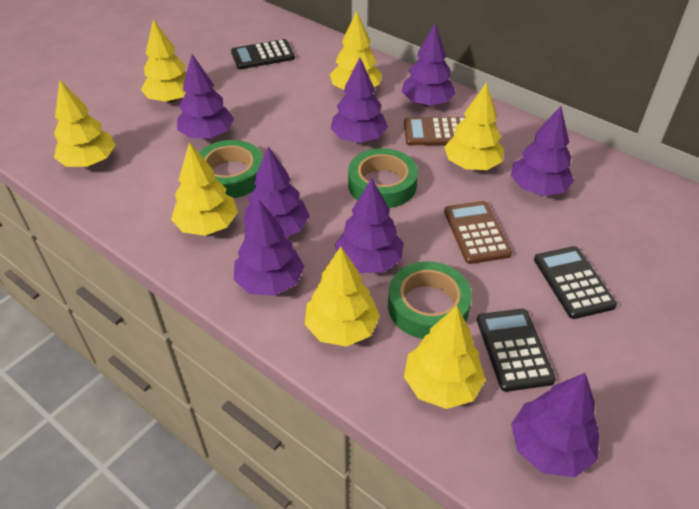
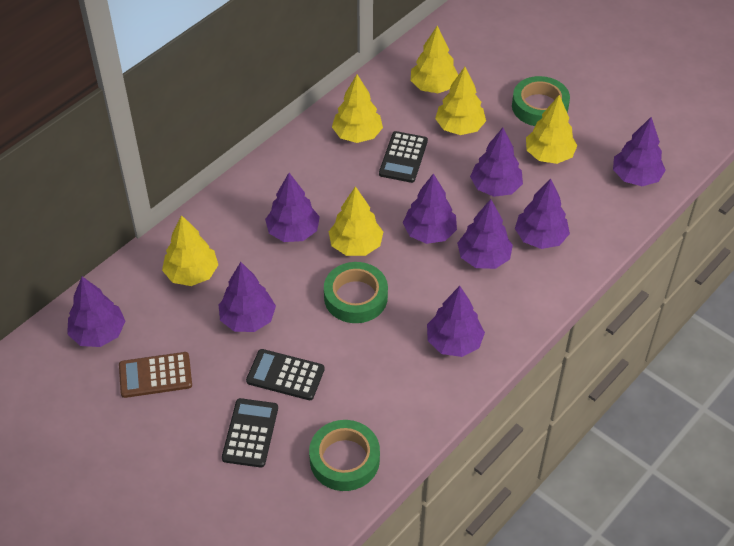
brown calculator: [404,117,466,145] [444,201,512,264] = 2 -> [119,352,192,398] = 1
purple tree: [177,54,234,139] [234,200,304,296] [244,146,310,237] [331,57,388,143] [335,178,404,273] [402,24,456,106] [511,106,574,196] [511,373,599,477] = 8 -> [67,277,125,347] [219,262,276,332] [265,173,320,242] [403,173,457,244] [427,286,485,357] [457,199,513,269] [470,128,523,197] [515,179,570,249] [613,117,666,186] = 9
yellow tree: [54,80,116,167] [141,19,186,103] [171,142,238,236] [305,247,380,347] [330,11,382,90] [404,306,486,409] [444,83,504,170] = 7 -> [162,215,218,286] [328,186,383,256] [332,75,383,143] [411,25,458,93] [435,67,486,135] [526,95,577,164] = 6

